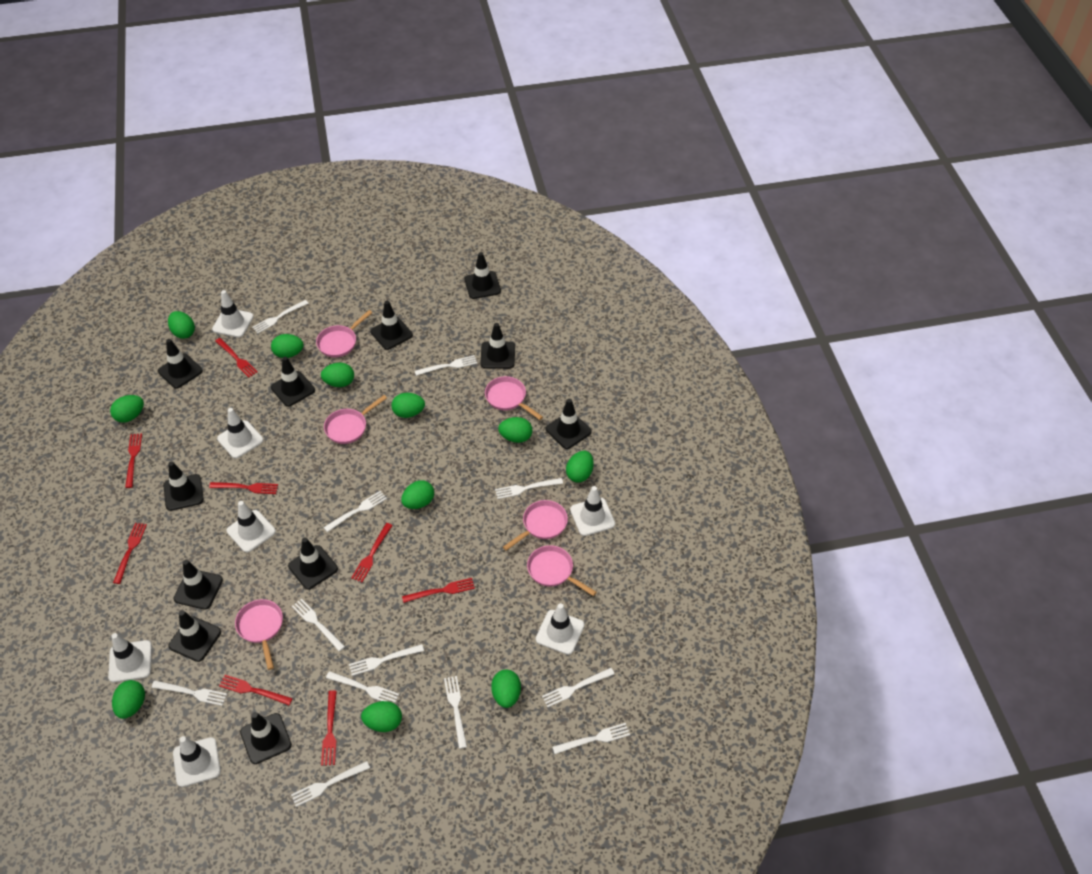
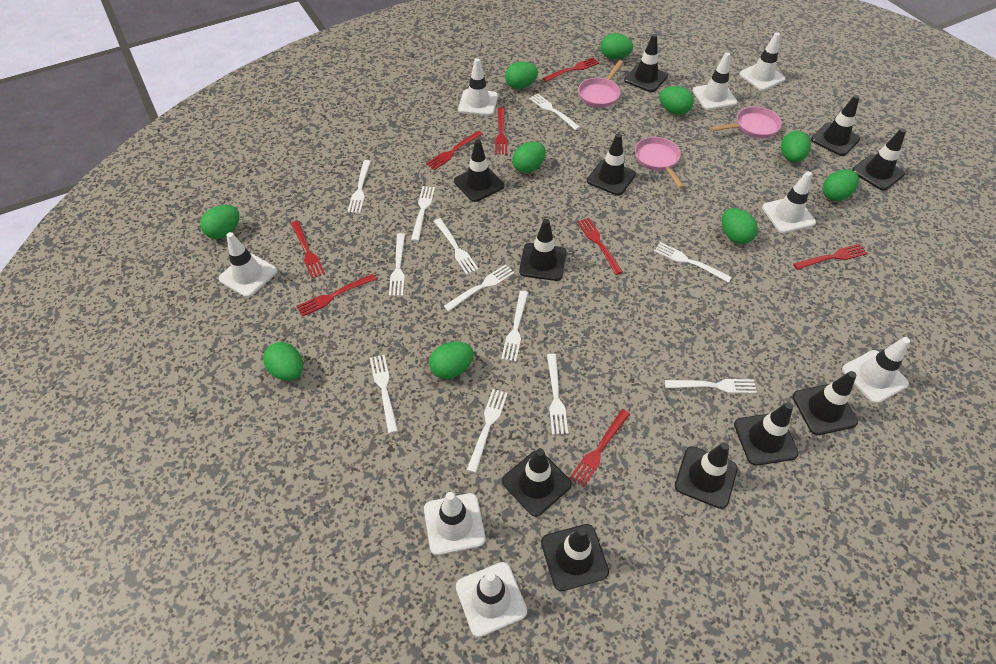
green egg: [110,395,144,423] [112,680,145,719] [168,311,195,339] [271,334,304,358] [321,363,354,387] [361,701,402,732] [391,393,425,418] [401,480,434,509] [491,670,521,708] [498,417,532,443] [566,451,594,483] = 11 -> [200,205,240,239] [263,342,303,381] [429,342,474,379] [505,62,538,89] [512,142,546,173] [601,33,633,59] [659,86,694,115] [722,208,758,244] [781,131,811,162] [822,169,859,201] = 10
pink pan: [235,599,283,670] [316,310,372,357] [324,395,387,444] [485,376,543,420] [503,500,568,551] [527,545,597,596] = 6 -> [578,60,623,108] [635,137,685,189] [711,106,782,139] = 3
white traffic cone: [108,633,152,682] [173,736,221,787] [212,290,254,338] [217,408,264,459] [227,501,276,552] [536,603,584,655] [570,486,615,536] = 7 -> [219,232,277,297] [424,492,485,555] [456,562,527,637] [458,58,498,116] [693,52,737,110] [739,32,786,91] [762,171,816,233] [842,337,910,403] = 8

